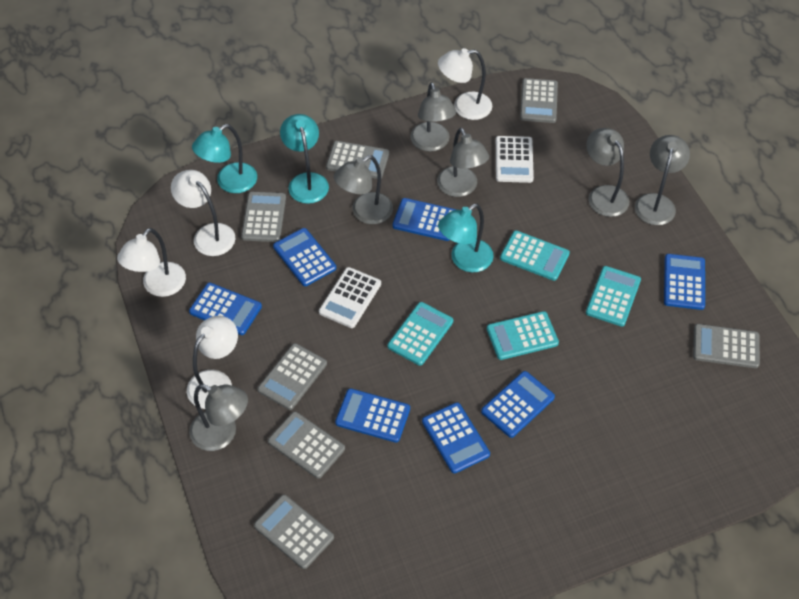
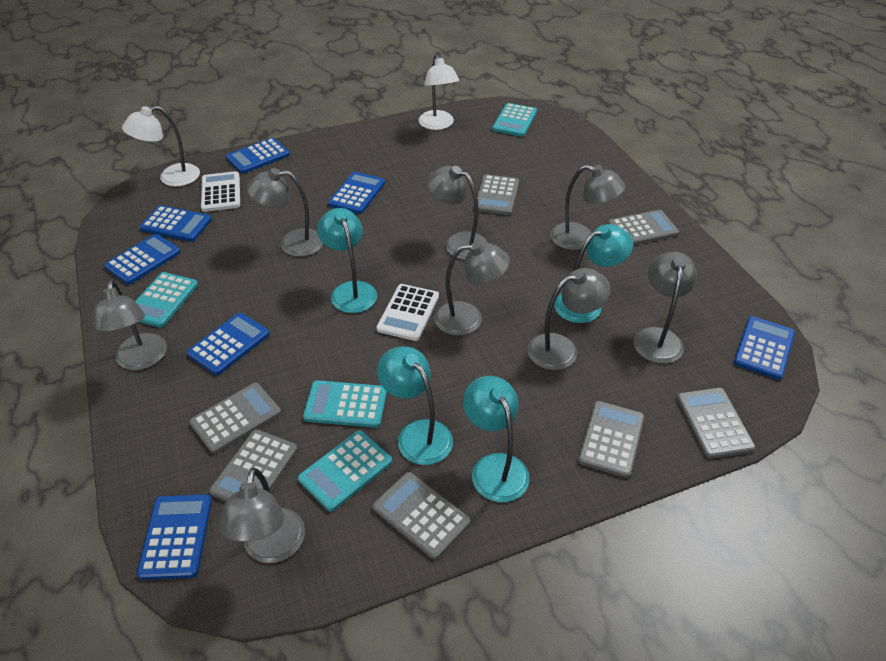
grey lamp: [189,384,248,451] [334,155,393,224] [410,82,456,152] [437,128,489,197] [586,128,630,217] [635,135,690,225] = 6 -> [91,280,167,370] [218,468,305,563] [247,168,323,257] [427,166,488,260] [434,241,510,336] [527,268,610,370] [550,165,625,250] [633,252,697,364] = 8
turquoise lamp: [192,124,257,193] [280,114,329,204] [438,204,494,272] = 3 -> [317,208,377,313] [377,347,453,465] [463,376,530,502] [554,224,633,323] = 4
white lamp: [117,228,186,297] [171,170,235,256] [187,316,238,409] [438,48,492,120] = 4 -> [122,106,200,187] [418,54,459,130] = 2

